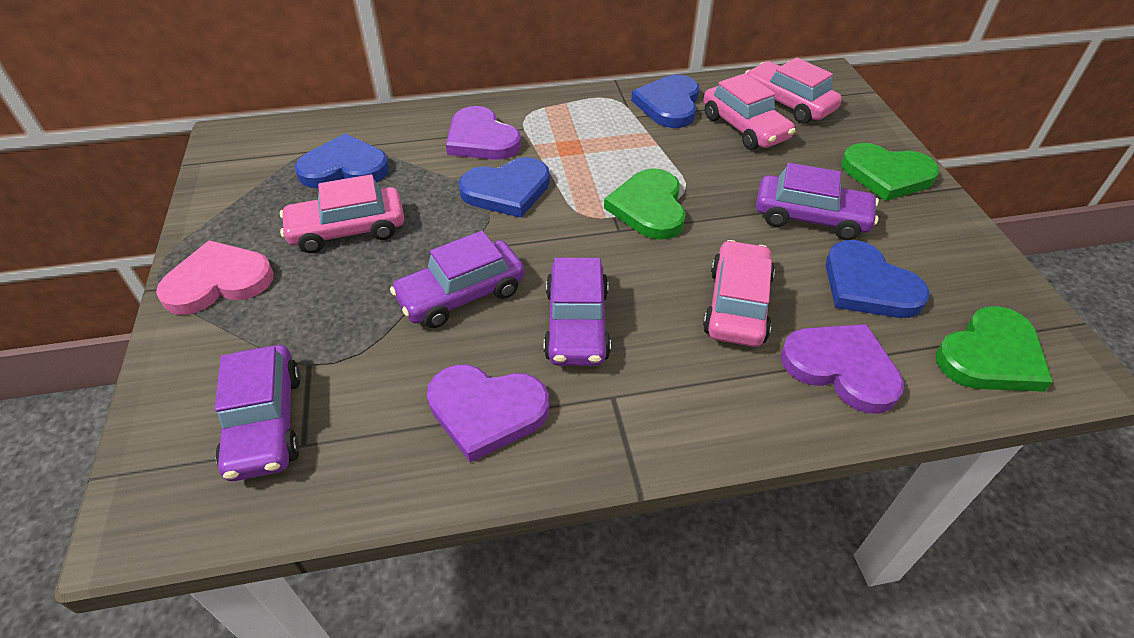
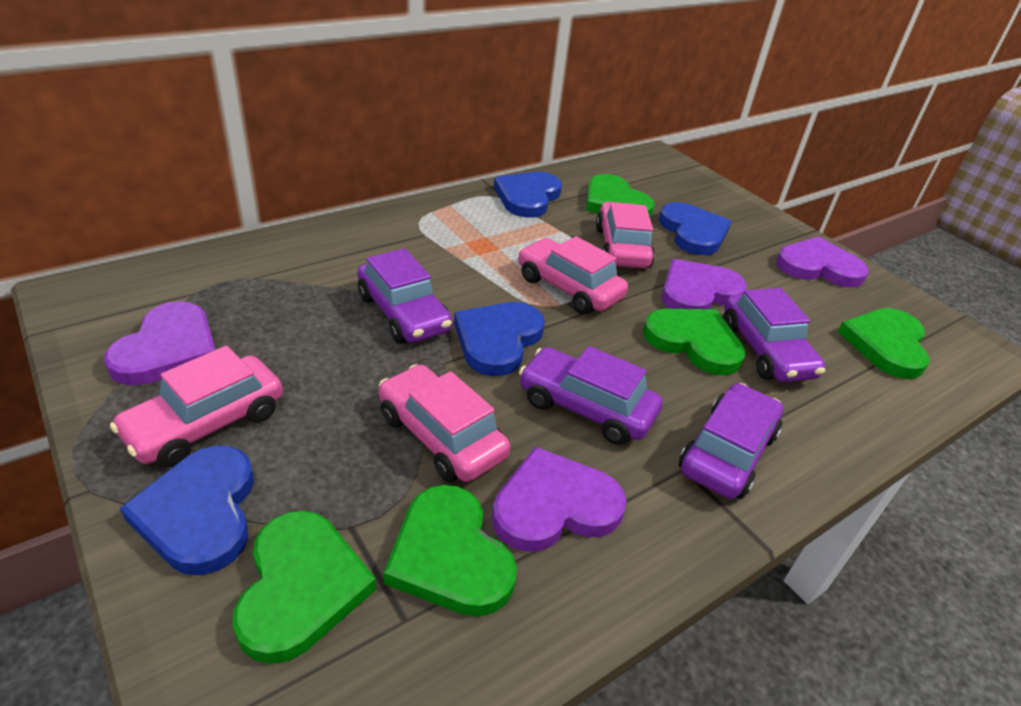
green heart: [604,168,686,240] [841,143,939,201] [936,306,1053,392] = 3 -> [233,511,376,664] [384,485,517,617] [586,174,655,217] [643,309,746,375] [838,308,930,379] = 5
pink heart: [156,240,274,315] = 1 -> none = 0
purple heart: [427,365,549,462] [446,106,521,160] [781,324,904,413] = 3 -> [104,301,215,385] [492,447,627,552] [662,259,747,309] [776,237,869,287] = 4

